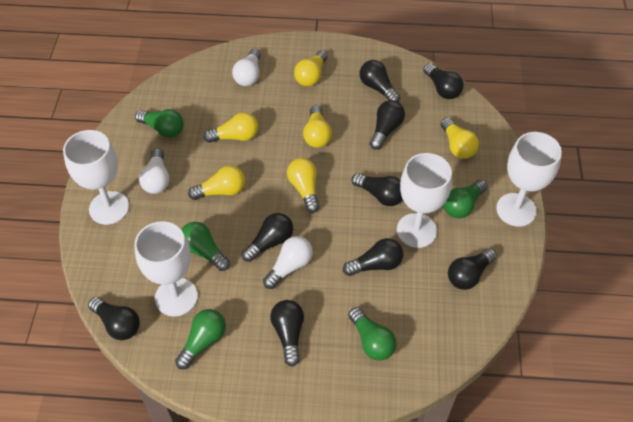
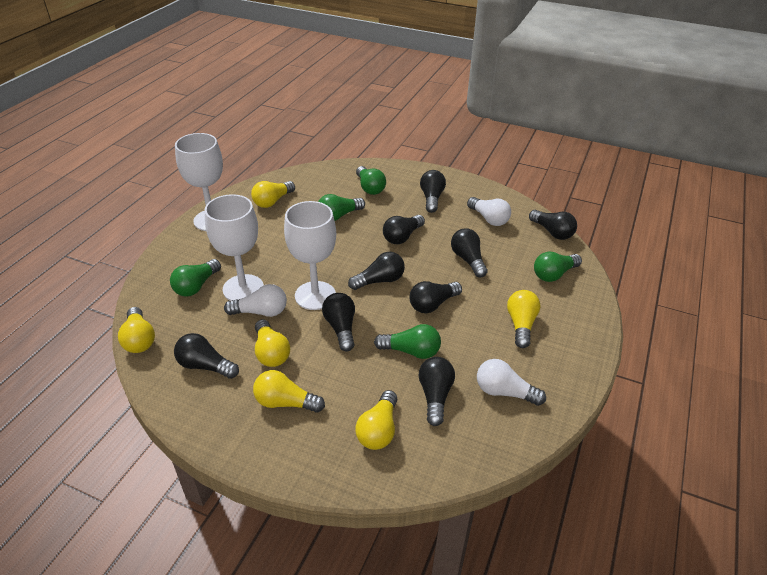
white goblet: [63,130,129,225] [135,221,198,317] [397,153,452,248] [496,132,562,227] = 4 -> [175,133,223,231] [205,194,264,301] [284,201,336,310] = 3

